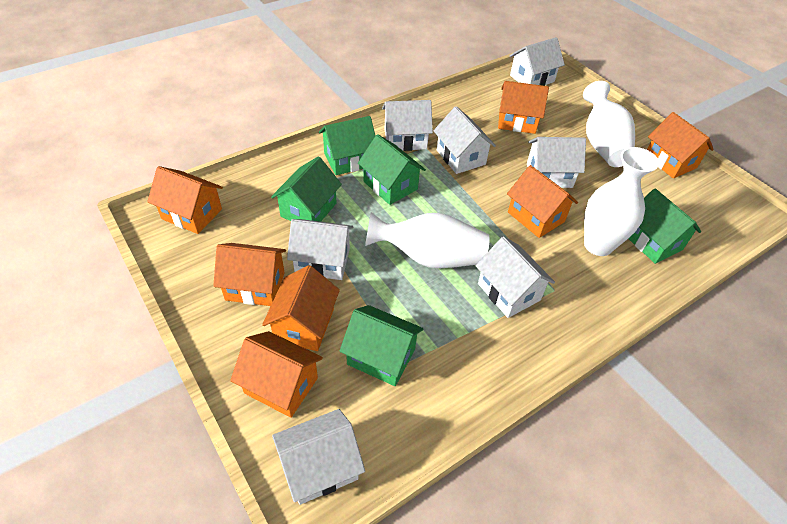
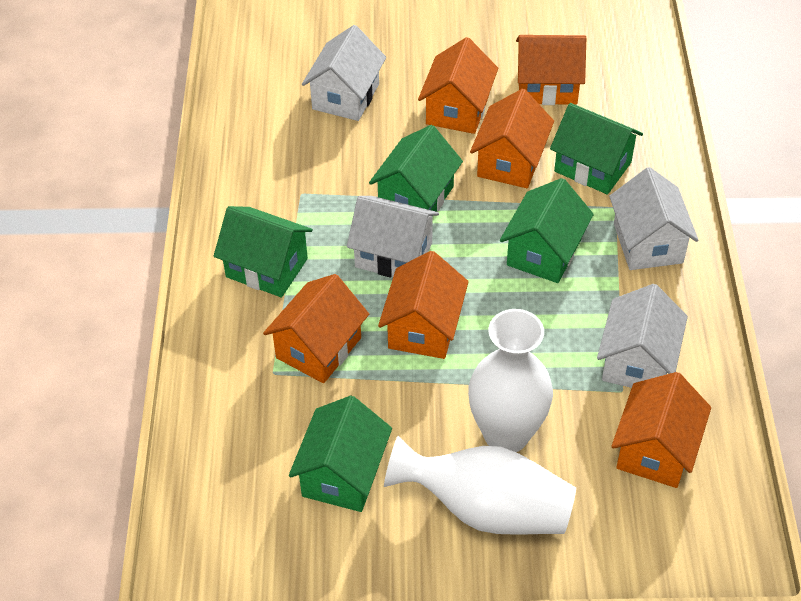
orange house: [147,166,223,234] [213,243,286,306] [230,331,323,418] [262,265,340,351] [498,81,549,134] [507,165,578,238] [647,112,714,178] = 7 -> [263,274,369,383] [378,251,469,359] [418,37,498,134] [470,89,554,188] [516,35,586,105] [611,372,711,488] = 6
white house: [272,409,365,505] [287,219,353,280] [382,100,433,151] [433,106,496,174] [476,236,555,318] [510,37,565,86] [527,137,586,188] = 7 -> [302,25,386,121] [347,196,439,278] [597,284,688,388] [609,167,698,270] = 4
white vase: [365,212,490,268] [583,81,635,167] [584,147,659,256] = 3 -> [384,436,576,535] [468,309,553,452] = 2

